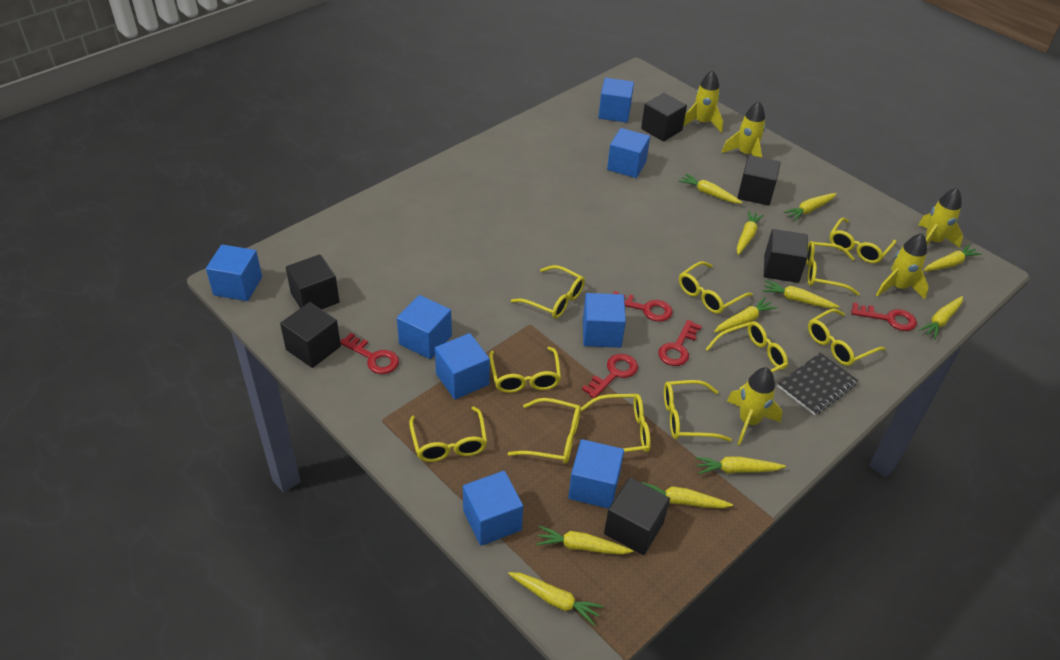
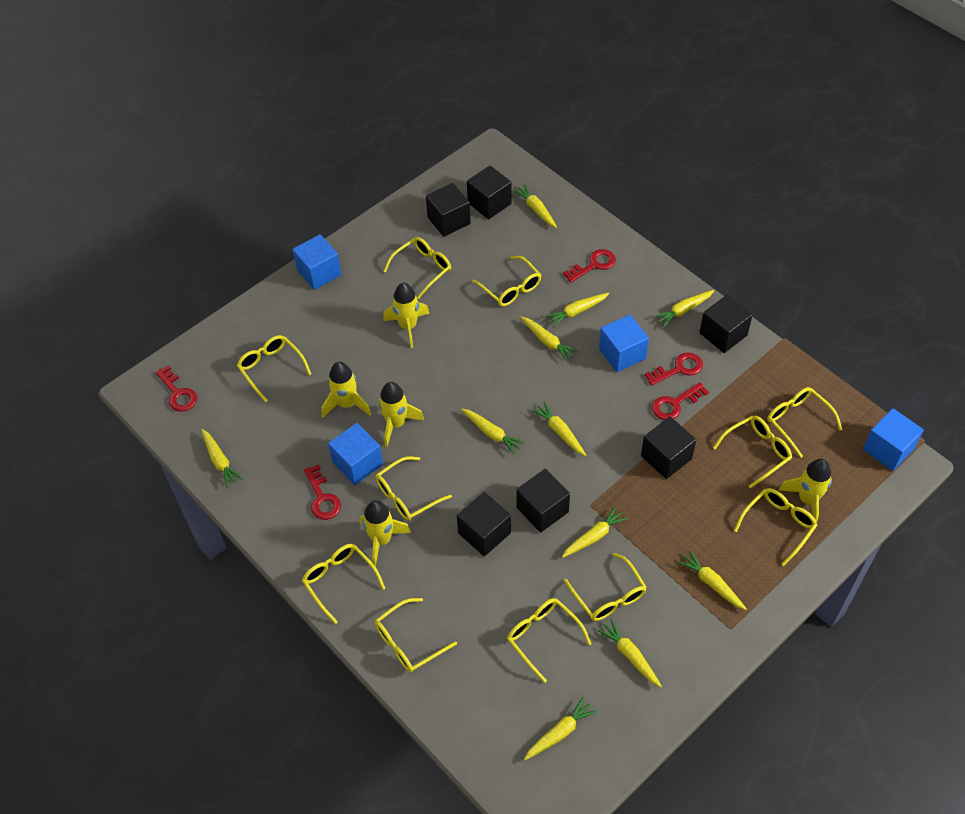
black notebook: [777,353,858,415] = 1 -> none = 0
blue cube: [206,244,262,301] [397,295,452,359] [435,333,490,400] [463,471,523,546] [568,439,624,509] [583,293,626,348] [598,78,634,123] [607,128,650,178] = 8 -> [292,234,342,290] [328,423,383,485] [599,315,649,372] [863,408,924,471] = 4

